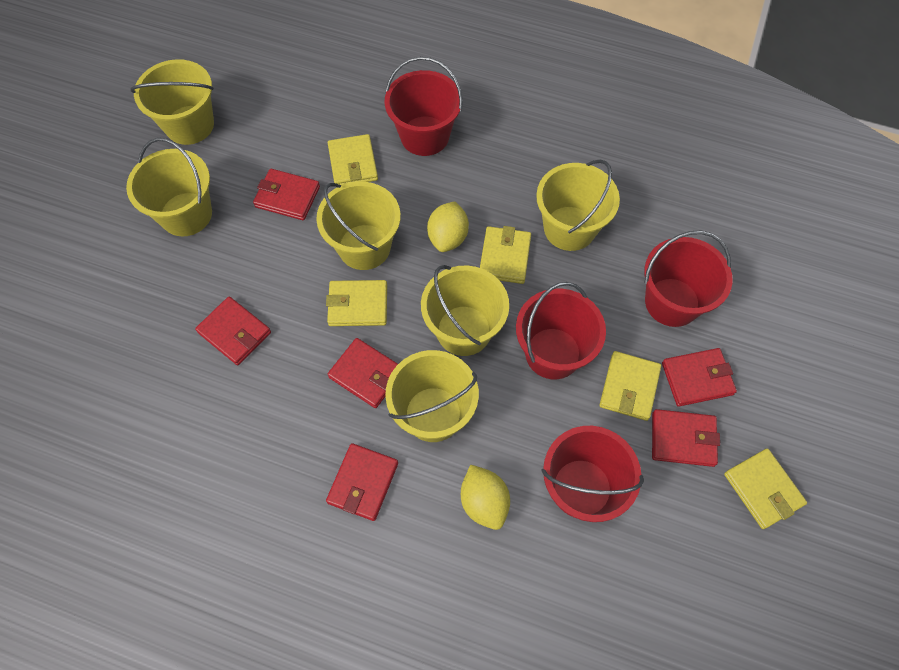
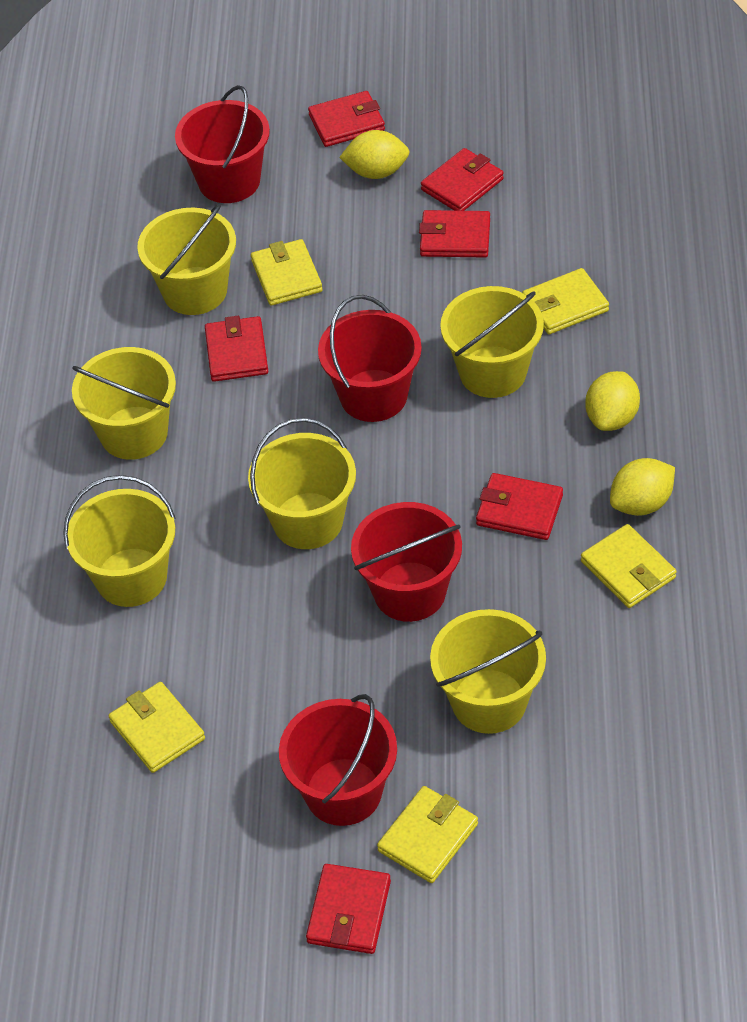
yellow lemon: [427,201,469,252] [461,465,510,530] = 2 -> [339,130,410,179] [585,371,640,431] [610,458,675,516] = 3

